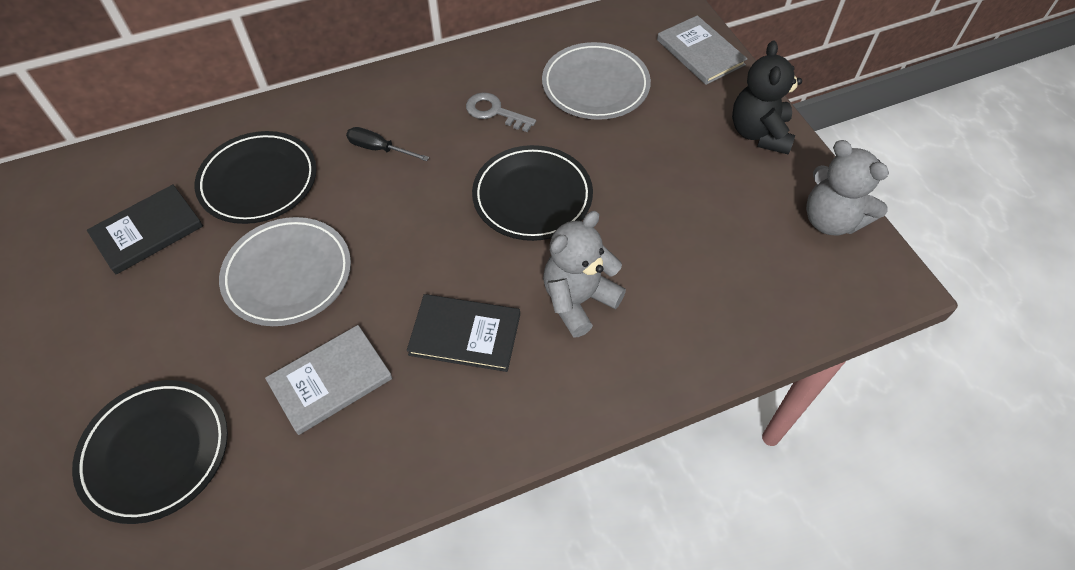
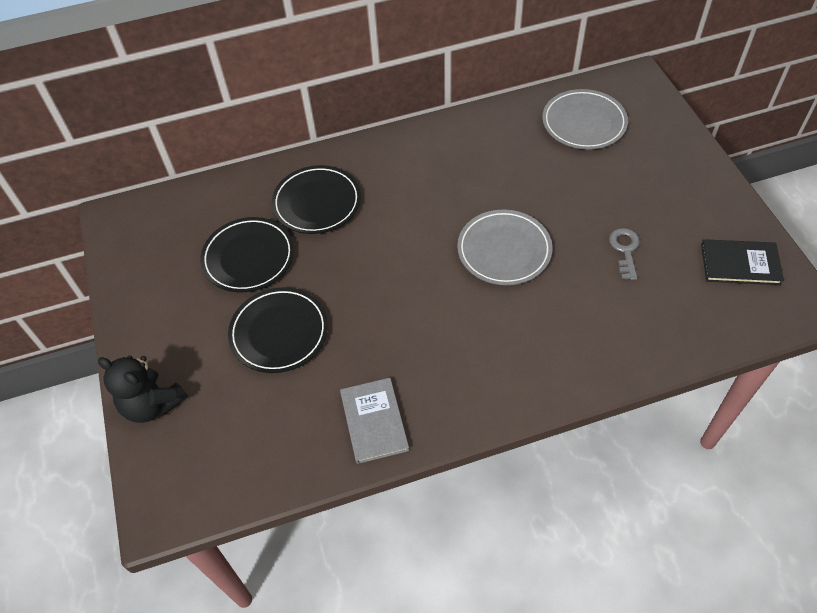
black book: [87,184,203,274] [407,294,520,372] = 2 -> [701,239,784,285] = 1
black screwdriver: [346,127,429,161] = 1 -> none = 0
grey book: [265,325,392,435] [657,15,747,85] = 2 -> [340,378,409,464] = 1
grey teddy bear: [543,211,626,337] [806,140,889,236] = 2 -> none = 0

